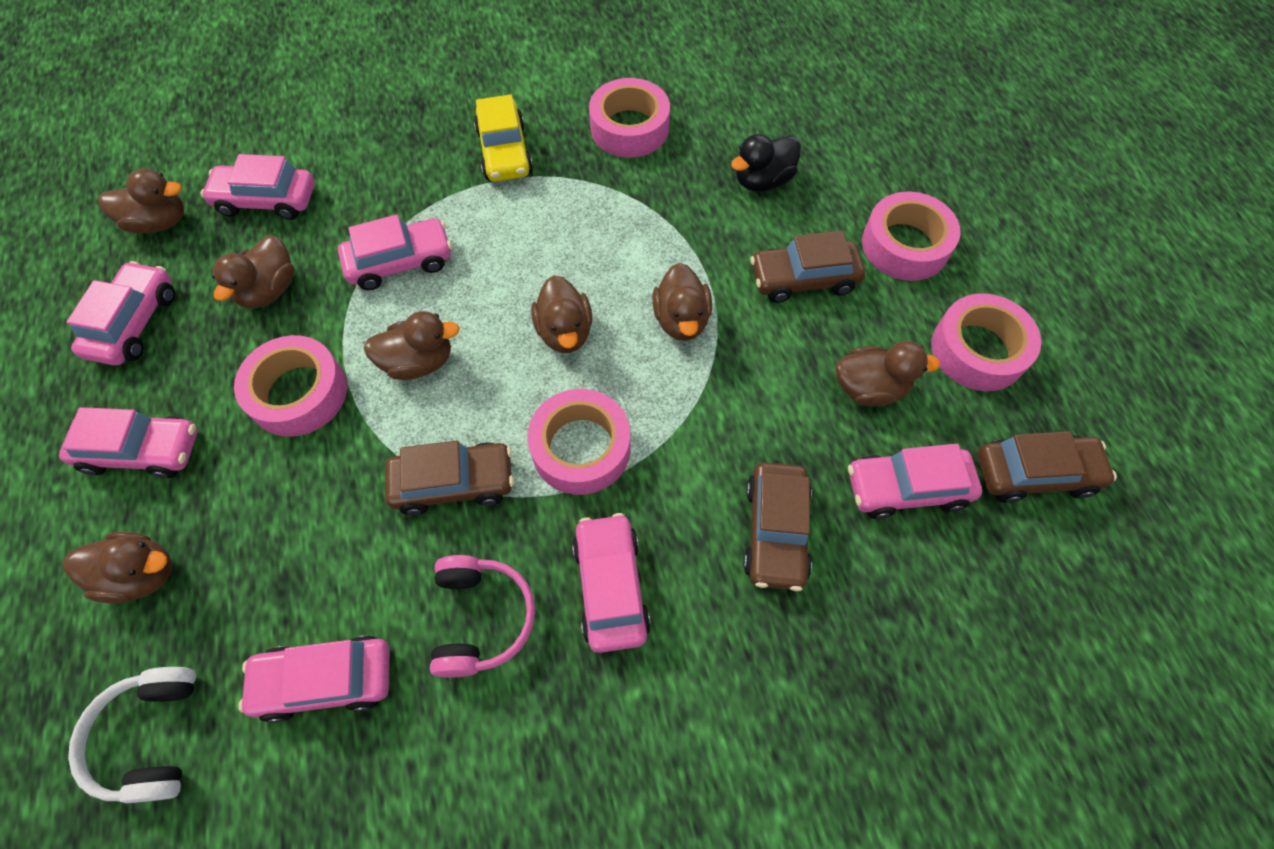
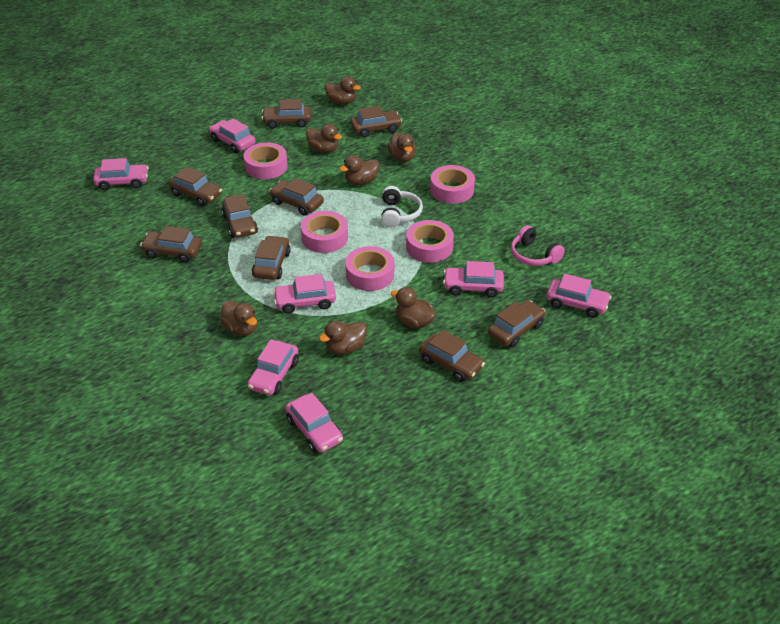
black duck: [731,134,801,192] = 1 -> none = 0
brown car: [385,440,514,516] [743,462,812,591] [750,231,865,303] [978,431,1117,503] = 4 -> [140,226,202,263] [169,167,222,206] [221,194,258,238] [252,235,291,280] [262,99,311,129] [269,178,324,216] [351,106,402,137] [419,330,485,382] [488,300,545,348] = 9
yellow car: [474,94,533,182] = 1 -> none = 0

